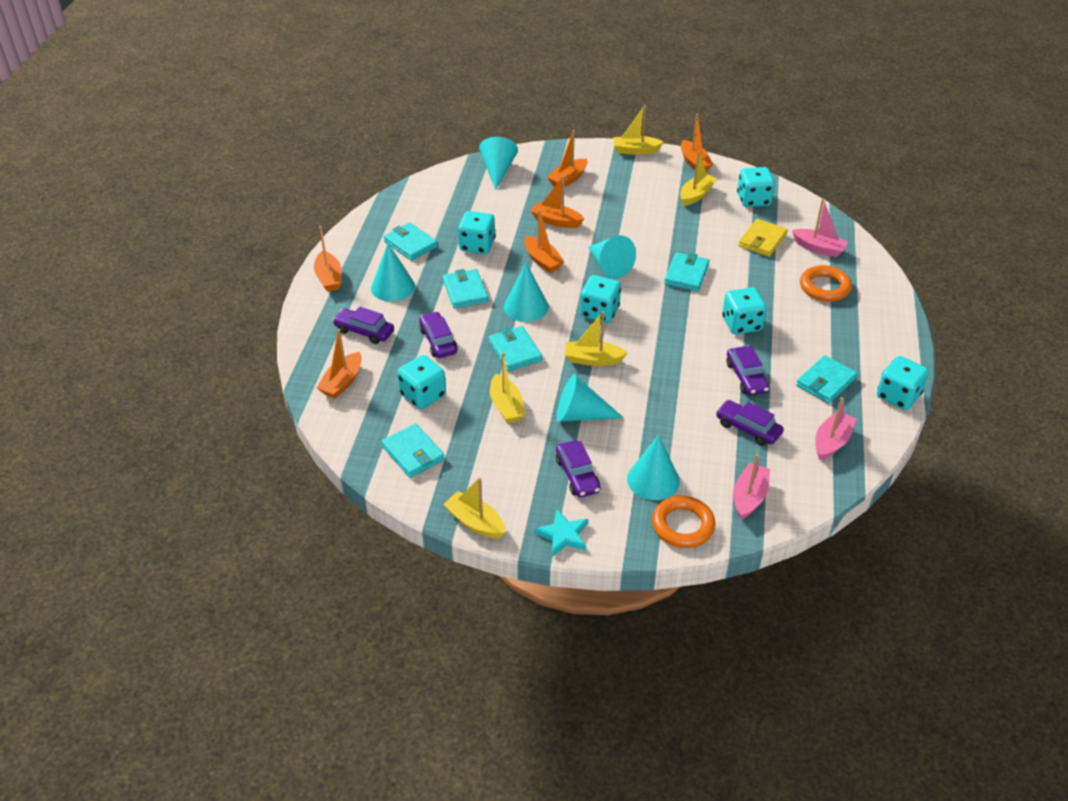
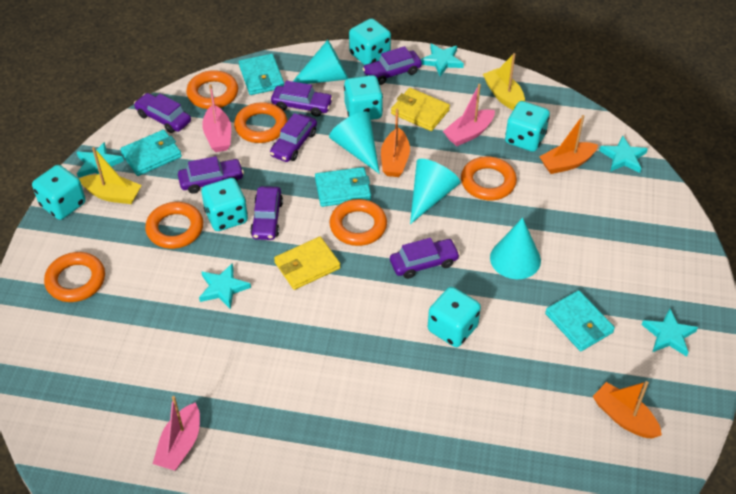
orange boat: [314,226,342,292] [317,329,362,398] [524,209,565,273] [531,175,584,228] [547,130,587,188] [681,114,713,172] = 6 -> [381,109,410,177] [539,115,598,174] [592,381,662,439] = 3
orange ring: [652,496,716,548] [800,265,852,302] = 2 -> [44,252,105,302] [145,202,203,249] [186,70,238,109] [234,102,287,143] [329,199,387,246] [461,156,517,200] = 6
purple car: [333,307,394,344] [419,312,458,358] [556,440,600,497] [716,400,784,446] [727,346,769,396] = 5 -> [134,93,191,133] [178,156,244,194] [250,186,283,240] [270,113,317,162] [271,81,333,117] [362,46,422,85] [390,238,460,279] = 7
turquoise cone: [371,243,415,302] [479,137,518,190] [504,263,549,322] [557,374,624,422] [588,235,636,279] [627,435,680,500] = 6 -> [293,40,348,84] [329,111,380,174] [410,159,460,224] [490,218,541,279] = 4
turquoise star: [534,509,588,557] = 1 -> [77,142,124,178] [199,263,251,310] [421,44,464,76] [599,135,648,173] [642,309,698,357] = 5
turquoise wallet: [381,423,445,478] [384,222,438,261] [443,269,488,309] [489,326,542,371] [664,252,710,291] [796,355,857,404] = 6 -> [120,130,182,176] [239,54,284,95] [315,167,371,207] [545,290,615,351] = 4
yellow boat: [443,477,505,538] [490,352,525,423] [565,311,628,366] [613,105,664,155] [680,151,717,206] = 5 -> [79,147,141,204] [483,53,525,110] = 2
yellow wallet: [738,219,788,257] = 1 -> [274,237,341,290] [391,88,450,131] = 2

